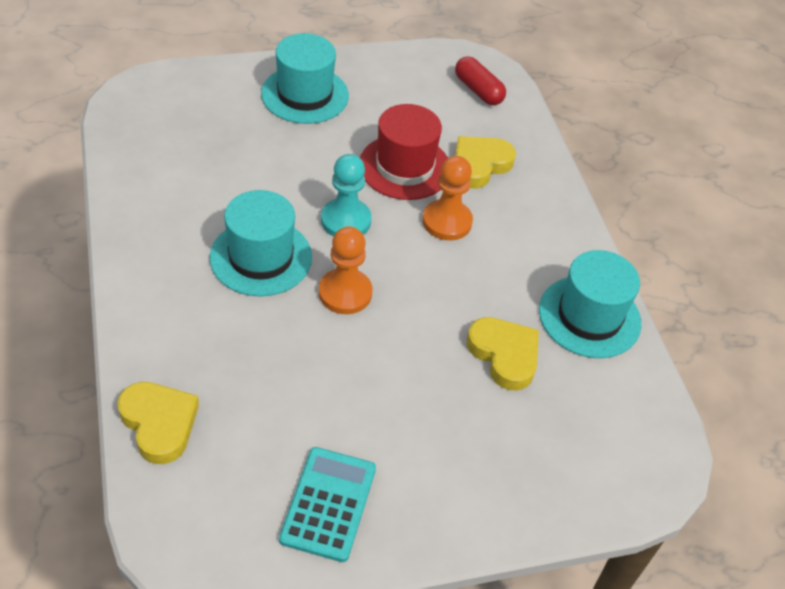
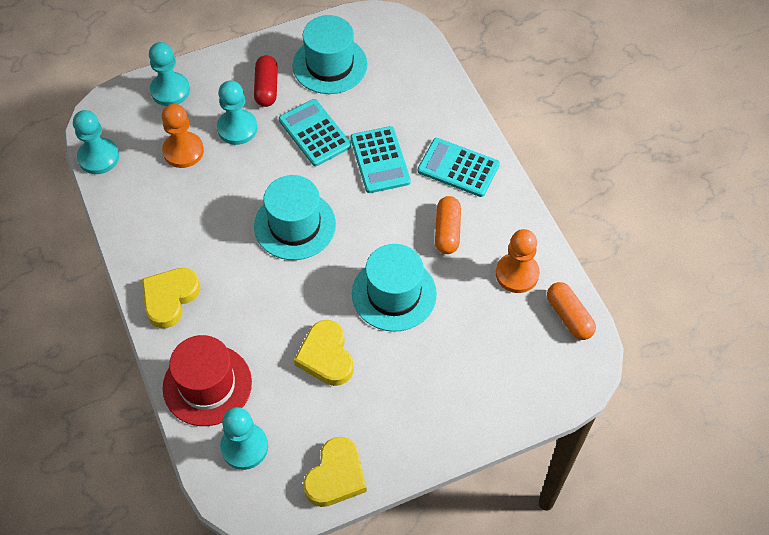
orange capsule: none = 0 -> [435,196,461,254] [547,282,596,340] = 2
turquoise calculator: [279,447,376,562] = 1 -> [279,99,351,166] [351,126,411,193] [418,138,500,197] = 3
turquoise pawn: [321,154,372,237] = 1 -> [73,110,119,174] [149,42,190,106] [217,81,258,145] [220,407,268,470] = 4

